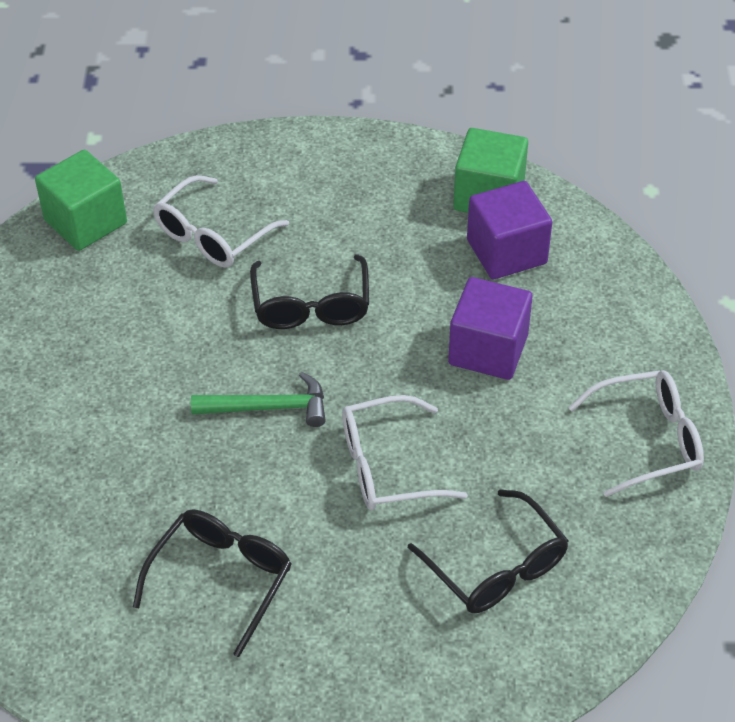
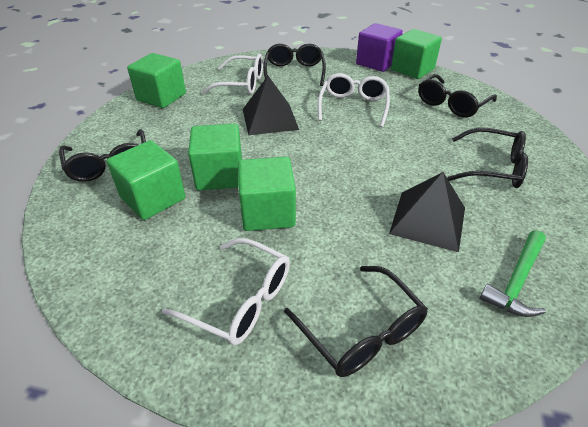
black glasses: [133,510,292,657] [250,254,369,329] [408,489,569,613] = 3 -> [59,129,146,182] [263,44,326,86] [284,266,428,377] [418,74,497,118] [447,128,528,188] = 5
black pyramid: none = 0 -> [243,76,299,135] [389,172,465,252] = 2
green cube: [35,150,127,251] [453,128,528,213] = 2 -> [107,140,185,220] [127,53,186,108] [188,124,242,190] [238,157,296,231] [391,29,442,79] = 5
purple cube: [448,277,533,380] [467,181,552,279] = 2 -> [356,23,403,72] = 1

